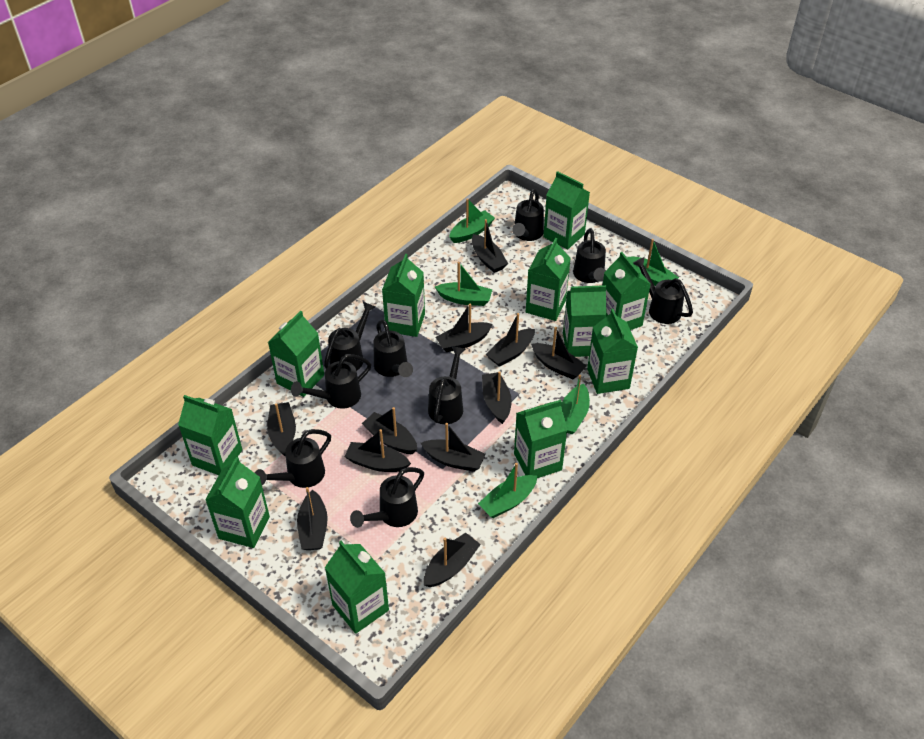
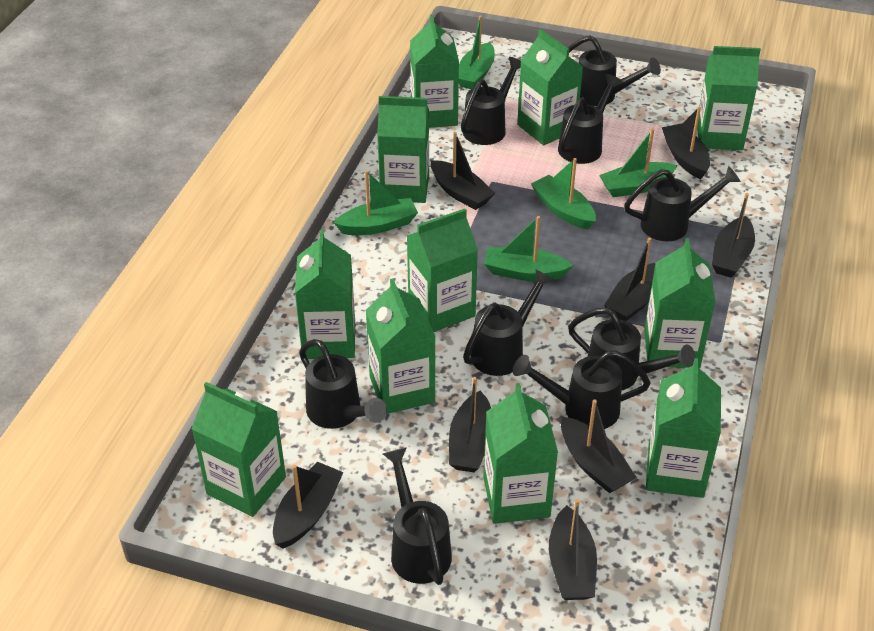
black boat: [267,402,296,456] [297,487,328,550] [345,429,411,472] [362,407,418,454] [421,423,486,472] [424,532,481,587] [436,303,493,352] [472,219,508,273] [482,371,512,424] [486,313,535,367] [531,327,587,379] = 11 -> [273,462,344,549] [431,132,495,210] [449,377,491,472] [549,499,597,600] [561,400,637,493] [604,237,655,321] [662,107,710,179] [712,193,755,277] = 8

